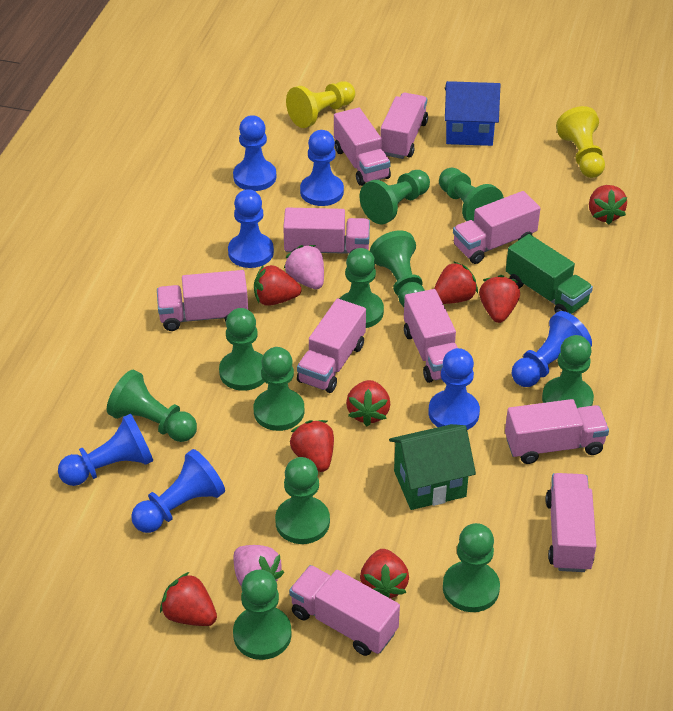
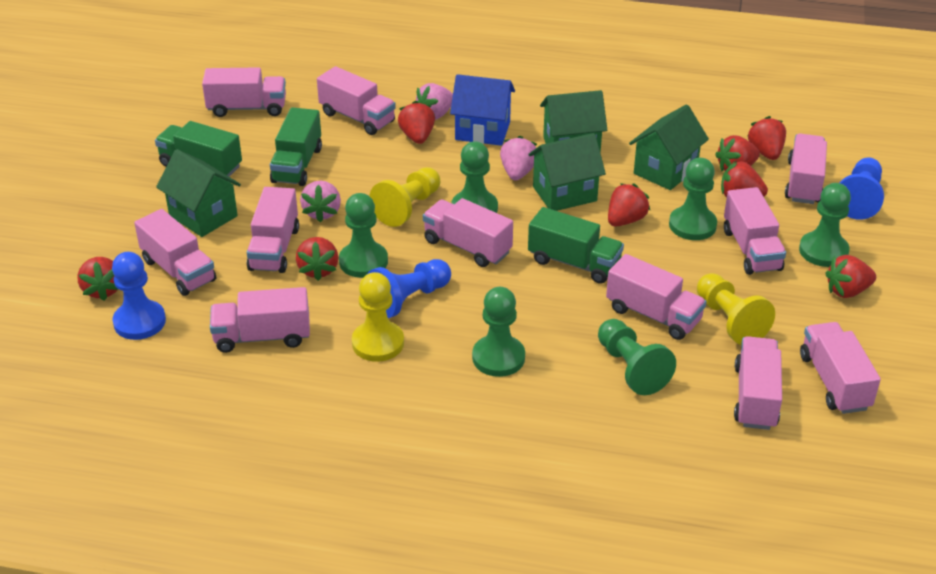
blue pawn: [58,414,153,486] [131,449,225,533] [228,189,274,268] [233,115,276,191] [300,130,344,206] [428,348,480,430] [512,311,592,387] = 7 -> [112,252,166,340] [367,259,451,318] [840,157,884,220] = 3
green house: [389,424,476,510] = 1 -> [156,149,241,237] [528,133,606,211] [540,90,607,153] [629,104,709,190] = 4
green pawn: [107,370,197,442] [219,308,264,391] [233,570,292,660] [254,347,304,431] [275,457,330,544] [339,248,384,328] [359,170,430,225] [370,230,425,307] [439,167,504,221] [443,523,500,612] [542,335,594,408] = 11 -> [339,193,388,278] [452,141,498,213] [472,287,525,377] [598,319,676,395] [669,158,717,240] [799,183,851,267] = 6
green truck: [506,234,593,314] = 1 -> [155,121,242,177] [270,107,322,186] [528,207,624,284] = 3
pink strawberry: [233,545,284,586] [284,245,324,289] = 2 -> [300,180,341,222] [416,83,453,120] [500,136,537,180] = 3
pink truck: [157,270,248,331] [283,208,370,254] [289,565,400,656] [297,298,366,393] [334,108,391,186] [380,93,428,159] [404,289,458,383] [453,191,540,264] [505,399,609,464] [546,473,597,572] = 10 -> [134,209,216,296] [202,67,286,117] [210,287,310,353] [247,187,299,273] [317,66,396,135] [423,198,513,267] [606,254,706,340] [724,187,786,275] [734,336,782,430] [785,134,827,204] [800,322,881,414] = 11
yellow pawn: [286,81,355,128] [556,106,605,178] = 2 -> [352,272,404,362] [369,167,440,227] [697,273,775,345] = 3

